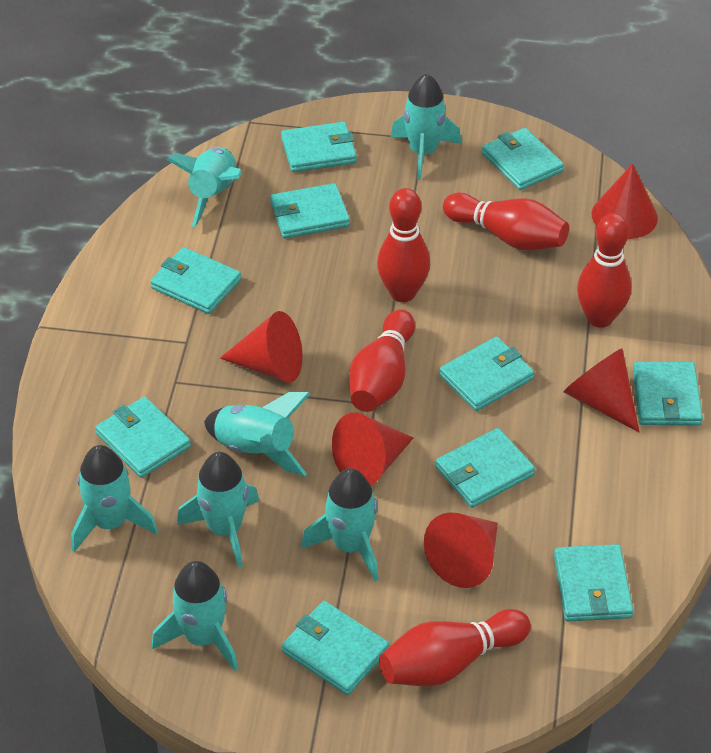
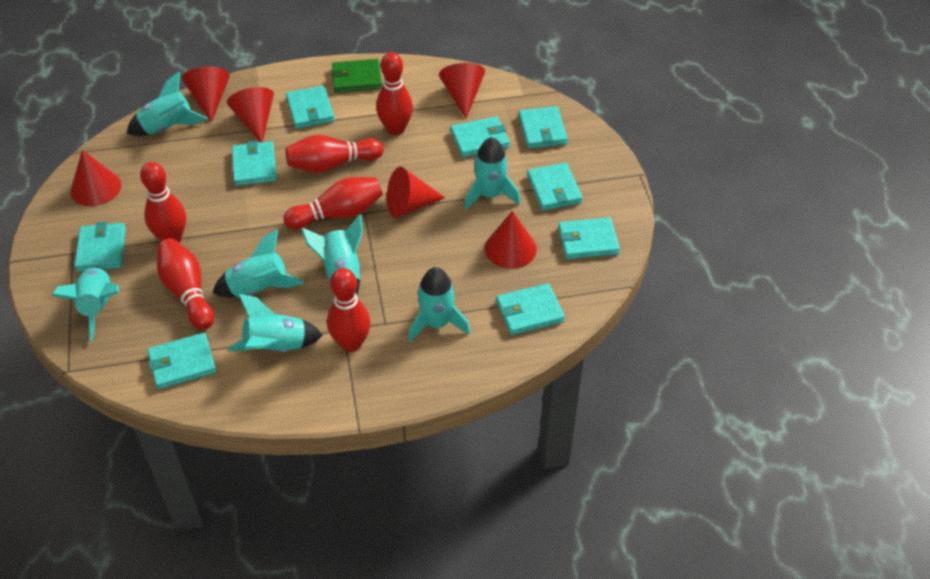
green wallet: none = 0 -> [331,59,382,93] = 1
red bowling pin: [349,310,415,412] [377,188,430,302] [379,609,531,686] [443,193,569,250] [577,213,632,328] = 5 -> [140,162,186,242] [157,238,214,330] [283,177,383,229] [286,135,384,173] [327,268,371,352] [376,52,413,135] = 6
red cone: [220,311,302,383] [332,413,414,486] [424,512,498,588] [563,348,640,432] [592,164,658,239] = 5 -> [70,150,121,206] [182,67,230,123] [227,87,274,142] [387,167,445,218] [439,63,485,118] [485,211,537,269] = 6
turquoise wallet: [95,397,191,478] [150,247,241,314] [270,183,350,238] [281,122,357,172] [282,601,390,695] [435,428,535,508] [439,336,534,411] [482,128,564,190] [554,544,634,621] [633,361,703,426] = 10 -> [74,222,126,272] [147,333,216,390] [232,140,277,186] [286,86,335,129] [451,116,510,158] [496,283,565,335] [519,106,568,149] [527,163,583,211] [558,217,620,259] = 9

